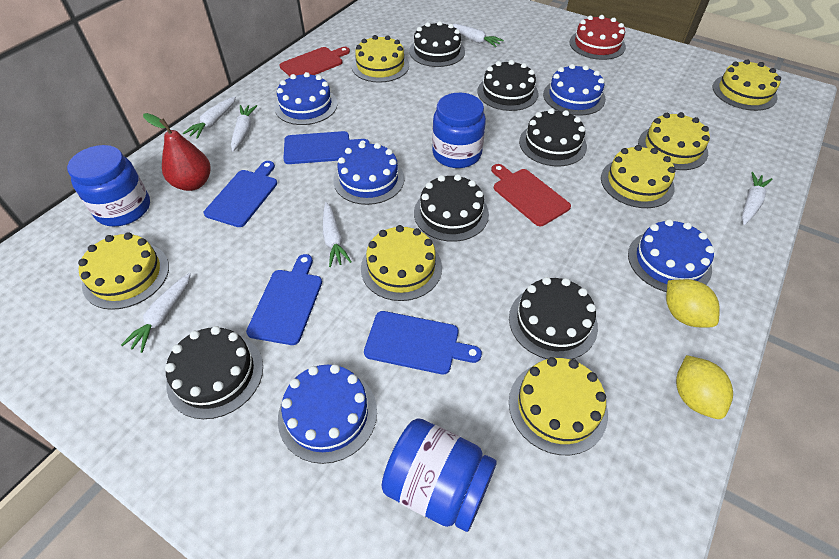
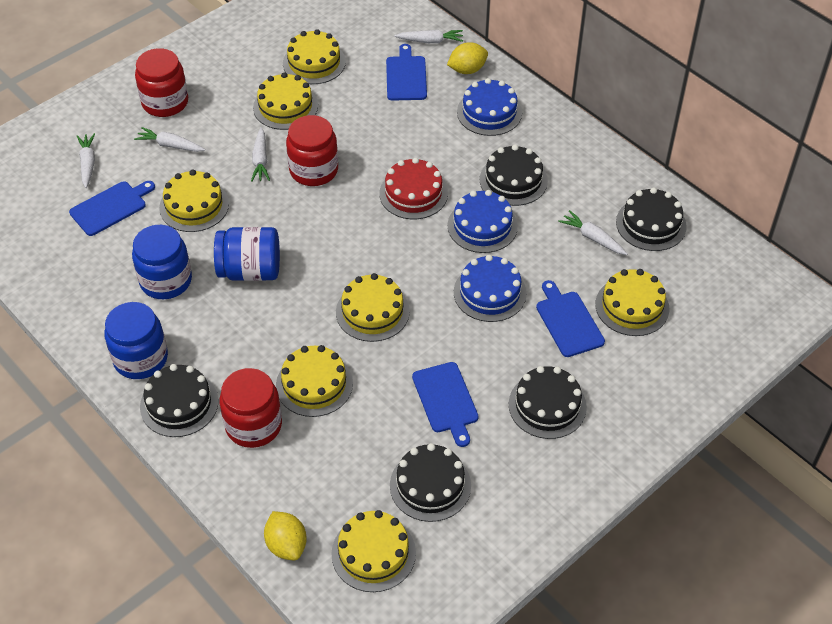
black cake: [165,326,263,419] [409,21,465,67] [414,174,489,242] [477,60,538,111] [509,277,598,360] [519,108,587,166] = 6 -> [140,364,218,437] [390,443,471,522] [480,145,548,206] [509,366,587,439] [616,188,687,251] = 5
blue cake: [275,72,337,125] [278,364,377,464] [333,142,404,205] [543,64,606,116] [628,219,715,292] = 5 -> [448,190,518,253] [454,255,527,322] [457,78,522,136] = 3
red cutting board: [280,47,350,76] [491,164,571,226] = 2 -> none = 0
red jar: none = 0 -> [135,48,188,117] [220,368,282,448] [286,115,338,186] = 3
red pear: [143,113,211,191] = 1 -> none = 0
white carrot: [121,273,191,353] [183,96,236,139] [231,105,257,151] [323,202,352,267] [453,24,504,47] [741,172,772,225] = 6 -> [77,133,95,188] [134,127,205,152] [251,127,270,182] [394,30,463,43] [558,210,627,255] = 5

